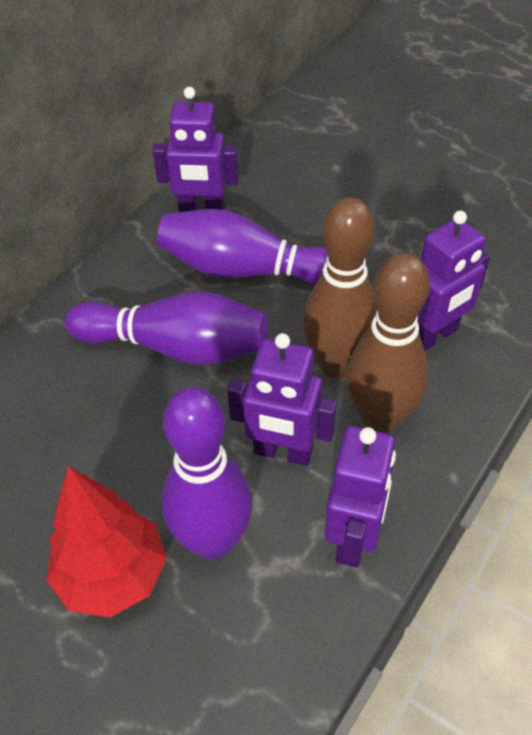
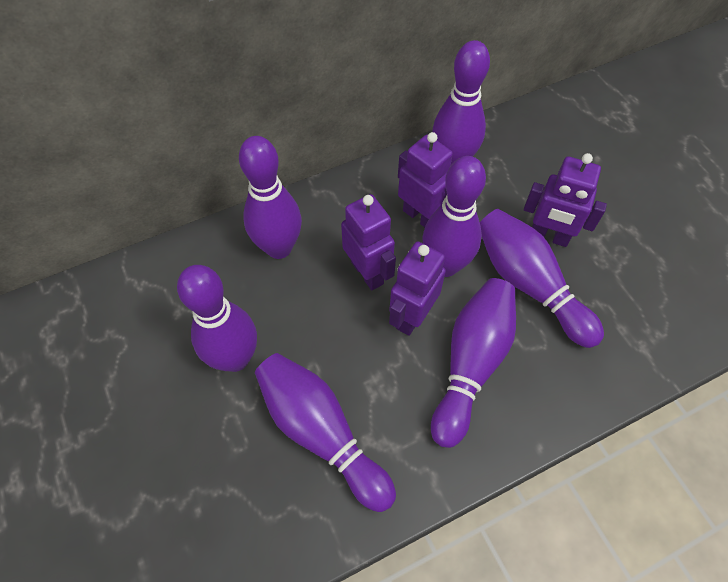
brown bowling pin: [303,197,378,378] [346,253,430,433] = 2 -> none = 0
purple bowling pin: [65,291,268,365] [157,209,328,286] [161,387,252,560] = 3 -> [177,265,257,372] [239,136,302,259] [255,353,396,512] [422,156,486,277] [431,278,516,448] [432,40,490,165] [480,209,604,348] = 7
red tree: [46,466,167,618] = 1 -> none = 0

